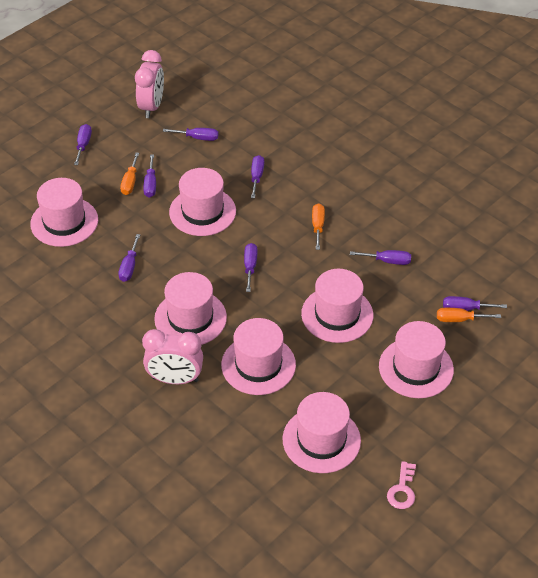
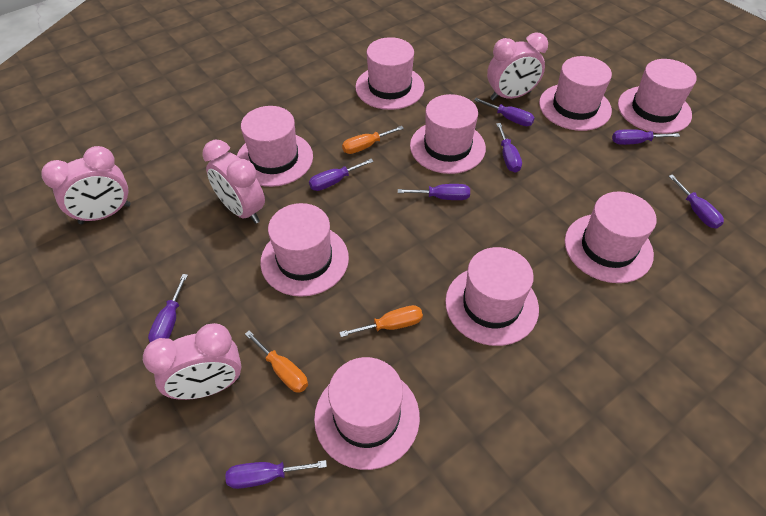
pink clock: [135,50,164,118] [142,329,203,384] = 2 -> [41,146,131,224] [143,323,242,400] [202,140,265,224] [487,33,548,101] = 4
pink hat: [30,178,98,247] [154,272,227,345] [169,168,236,236] [221,318,296,395] [282,392,361,473] [301,269,373,343] [379,321,454,398] = 7 -> [237,106,313,187] [260,203,349,297] [314,357,420,470] [355,37,425,110] [410,94,486,174] [445,247,539,346] [539,56,612,131] [565,192,657,283] [618,59,697,134] = 9
pink key: [387,461,416,509] = 1 -> none = 0

